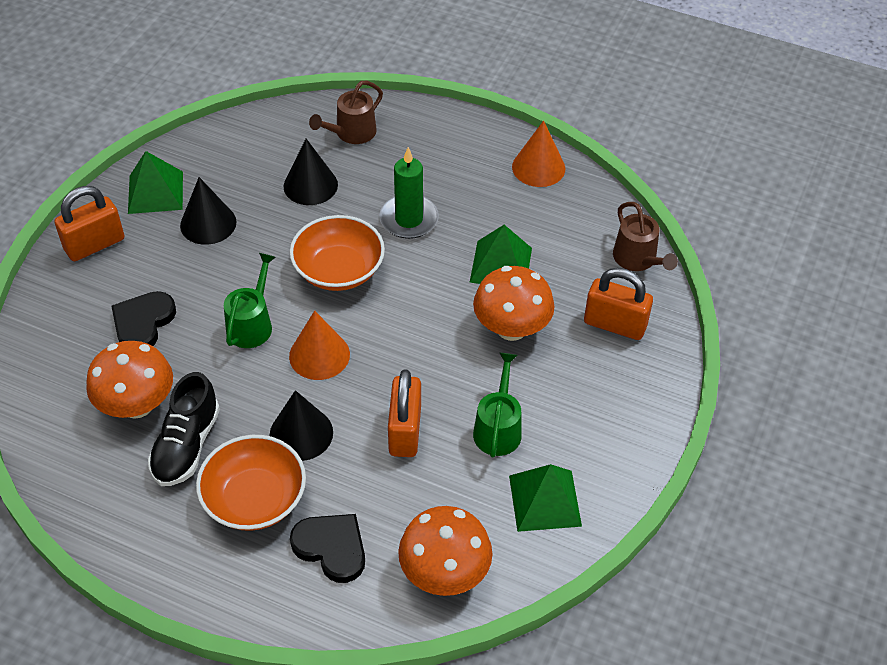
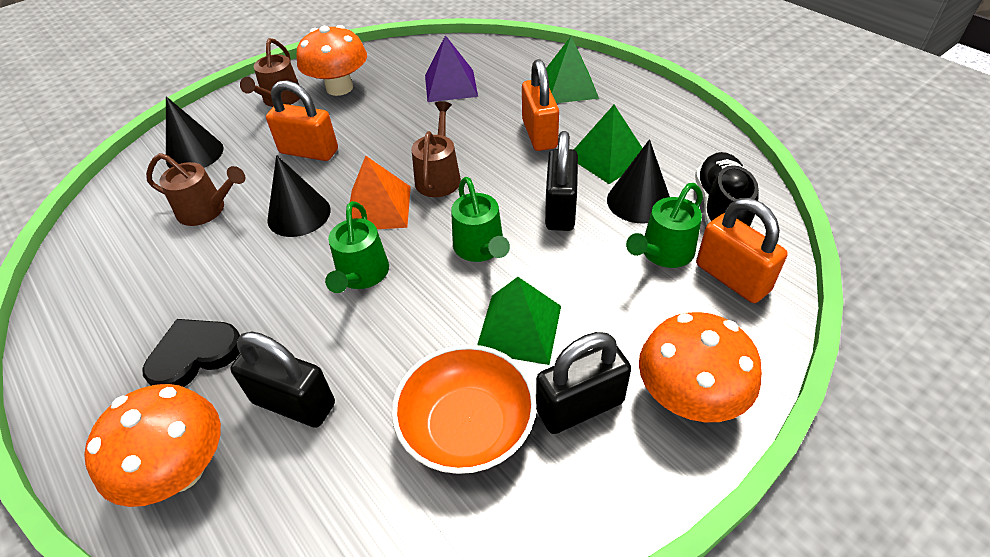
black heart: [111,291,176,346] [290,514,365,583] = 2 -> [142,319,240,387] = 1
black padlock: none = 0 -> [230,331,335,428] [536,332,631,434] [545,131,578,231] = 3
brown watering can: [309,81,383,144] [613,202,678,271] = 2 -> [146,153,246,226] [240,38,300,107] [411,101,461,197] = 3
green candle: [379,147,439,239] = 1 -> none = 0
green watering can: [224,253,276,348] [473,353,521,458] = 2 -> [325,201,389,293] [451,177,510,262] [626,183,703,268] = 3
orange bowl: [196,435,306,531] [290,215,385,291] = 2 -> [392,344,537,474] = 1
orange cone: [289,310,350,380] [512,121,565,187] = 2 -> none = 0
orange pyramid: none = 0 -> [350,156,411,229] = 1
purple pyramid: none = 0 -> [425,35,478,102] = 1

